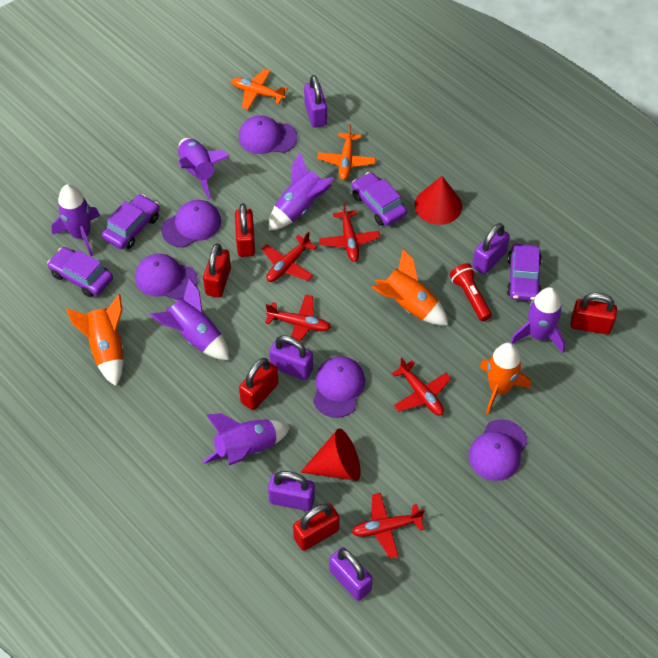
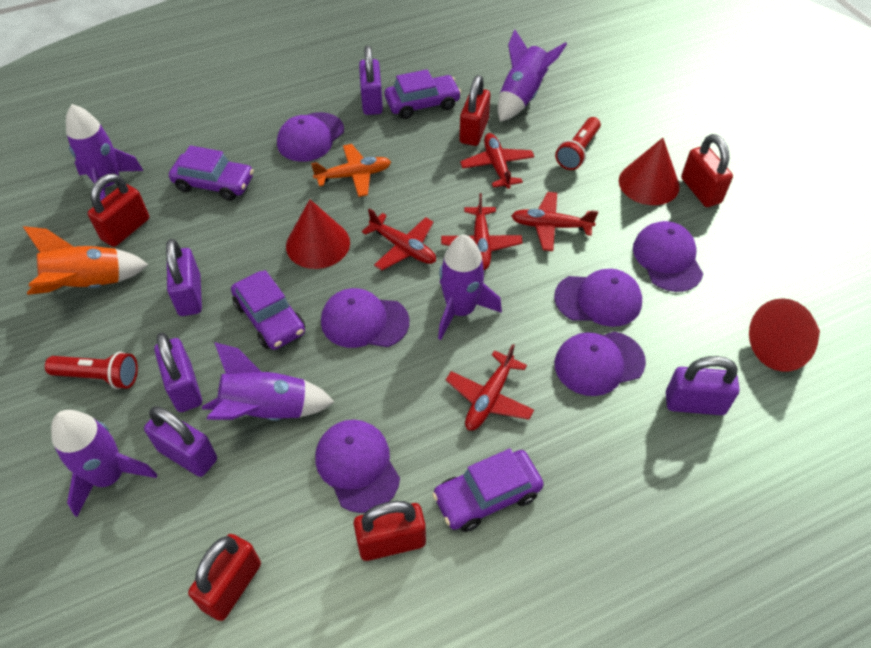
orange plane: [231,69,288,110] [317,124,376,180] = 2 -> [311,144,391,197] = 1
orange rocket: [66,294,124,386] [372,249,448,325] [479,343,531,414] = 3 -> [23,226,149,295] = 1
purple cap: [135,254,198,300] [161,200,221,247] [239,115,298,154] [313,356,365,418] [469,419,528,481] = 5 -> [277,112,344,162] [316,420,400,513] [321,288,409,348] [554,269,642,327] [555,332,646,396] [633,221,703,292] = 6
purple rocket: [51,184,100,256] [150,278,229,360] [178,138,230,199] [203,413,290,465] [269,152,335,231] [510,287,565,353] = 6 -> [51,410,157,517] [66,104,144,201] [202,342,334,421] [438,235,502,340] [498,29,567,122] = 5
red cone: [301,428,361,481] [415,176,462,225] = 2 -> [286,199,350,269] [619,138,680,205] [749,298,820,372] = 3
red flashlight: [450,263,492,321] = 1 -> [45,352,138,389] [555,117,601,170] = 2

